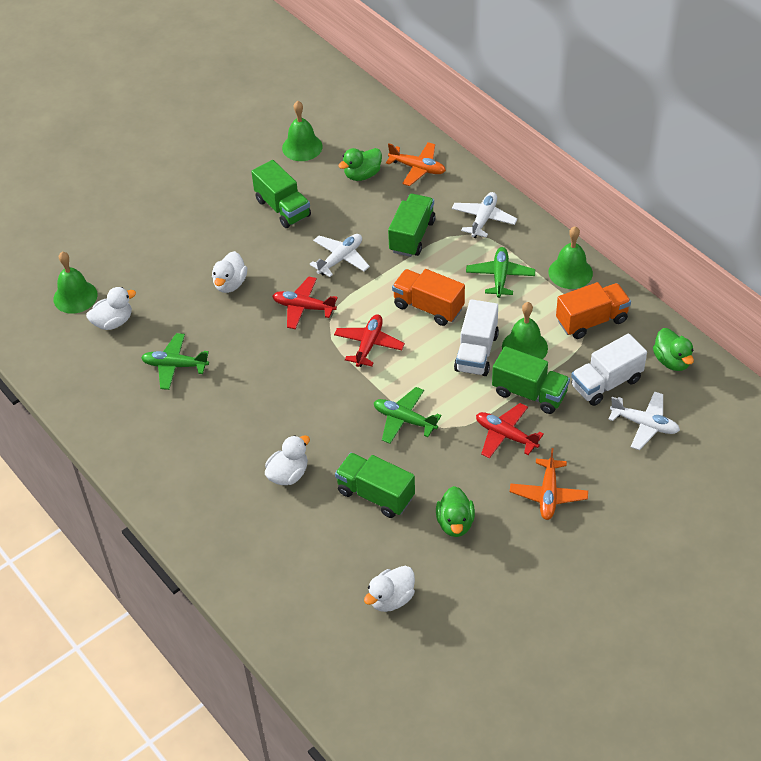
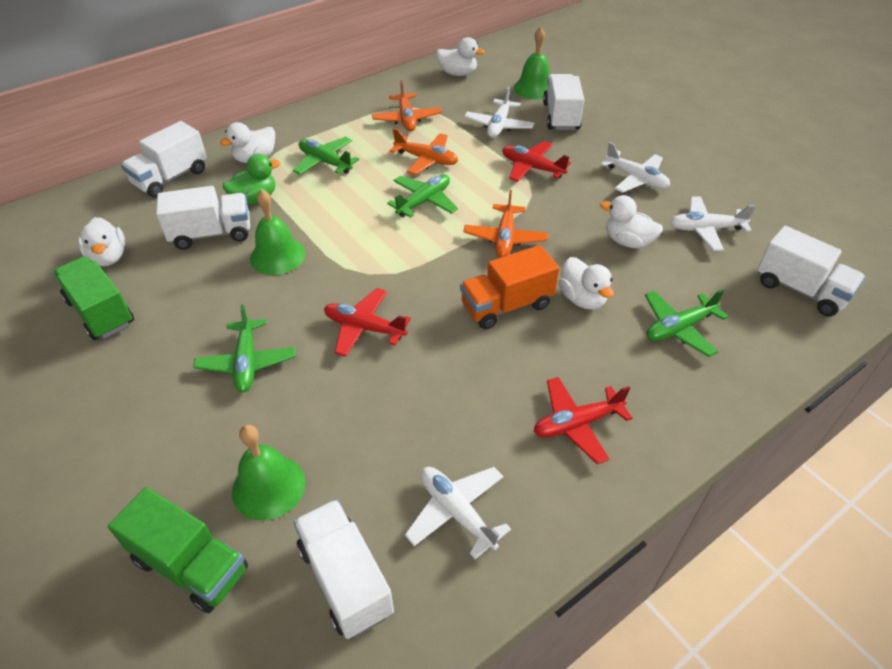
green bell: [53,252,98,314] [282,101,323,161] [502,302,548,359] [549,226,593,289] = 4 -> [232,425,305,521] [250,189,305,275] [514,27,550,100] = 3
green duck: [338,148,382,181] [436,486,475,537] [653,328,694,371] = 3 -> [223,154,280,205] = 1
green plane: [141,333,209,390] [374,387,441,444] [466,247,535,298] = 3 -> [193,304,295,392] [293,137,359,175] [387,174,458,218] [645,289,728,357] = 4
green truck: [251,160,311,228] [335,453,415,518] [388,194,435,257] [492,346,570,414] = 4 -> [53,256,134,340] [108,487,248,613] = 2
orange plane: [386,142,446,186] [510,448,588,520] = 2 -> [372,80,442,131] [390,128,458,175] [463,190,548,258] = 3
orange truck: [392,269,465,326] [556,282,631,339] = 2 -> [460,245,559,330] = 1
white duck: [86,287,136,330] [212,251,247,293] [265,435,310,485] [364,566,415,612] = 4 -> [78,217,126,266] [220,122,275,163] [436,37,485,76] [558,257,614,310] [600,195,663,248] = 5
white plane: [310,234,370,277] [452,192,517,238] [608,391,680,450] = 3 -> [405,467,511,559] [464,87,534,138] [600,142,670,193] [670,196,756,251] = 4
white truck: [454,299,499,376] [571,333,647,406] = 2 -> [121,121,207,197] [156,186,250,250] [293,499,394,639] [543,74,584,130] [757,226,865,316] = 5

